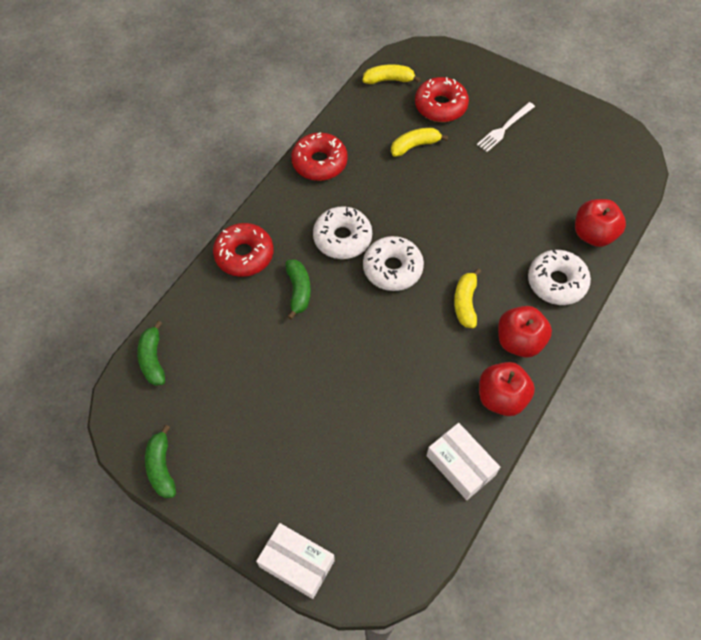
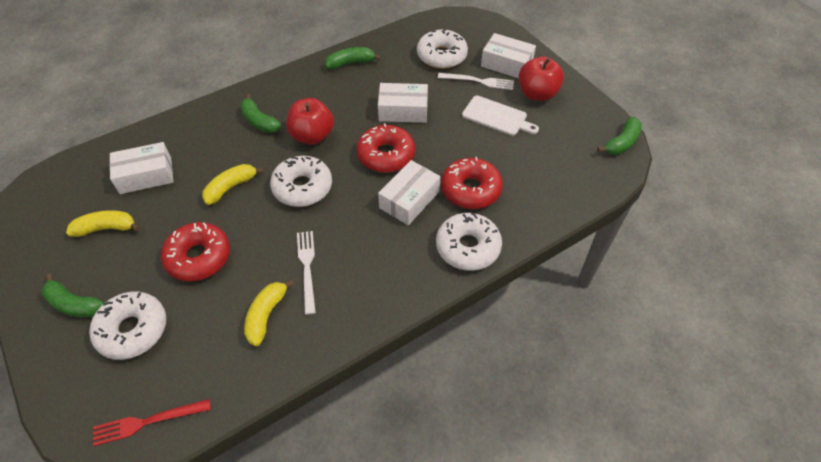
green banana: [137,321,165,386] [145,425,176,498] [286,259,311,320] = 3 -> [41,273,104,318] [240,94,282,133] [325,47,381,69] [597,117,642,155] = 4
red apple: [479,362,535,416] [498,306,552,358] [575,199,626,247] = 3 -> [286,98,334,145] [518,56,564,101] = 2
red fork: none = 0 -> [93,399,211,446] = 1
white box: [256,523,335,599] [426,423,500,500] = 2 -> [109,142,173,194] [378,83,428,123] [378,160,440,225] [481,33,536,78] = 4
white cutting board: none = 0 -> [462,95,539,136] = 1
white donut: [313,206,372,259] [363,236,424,291] [528,250,591,305] = 3 -> [89,292,166,360] [270,156,332,207] [417,29,468,69] [436,213,502,271] = 4
white fork: [477,102,535,152] = 1 -> [297,231,316,315] [438,73,514,90] = 2

